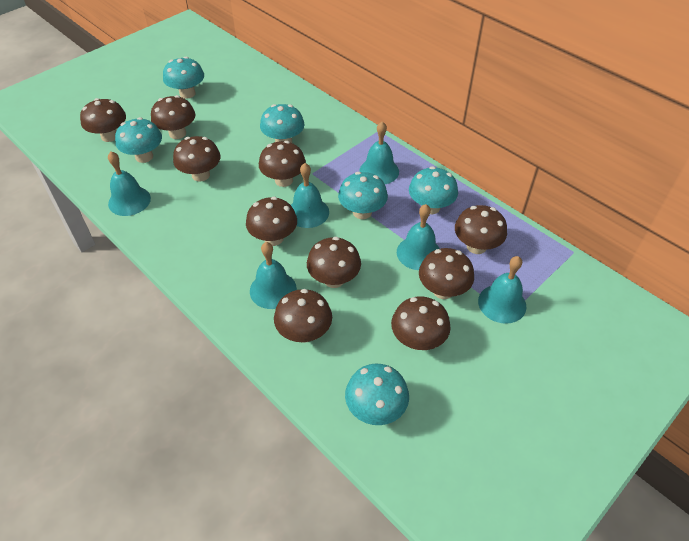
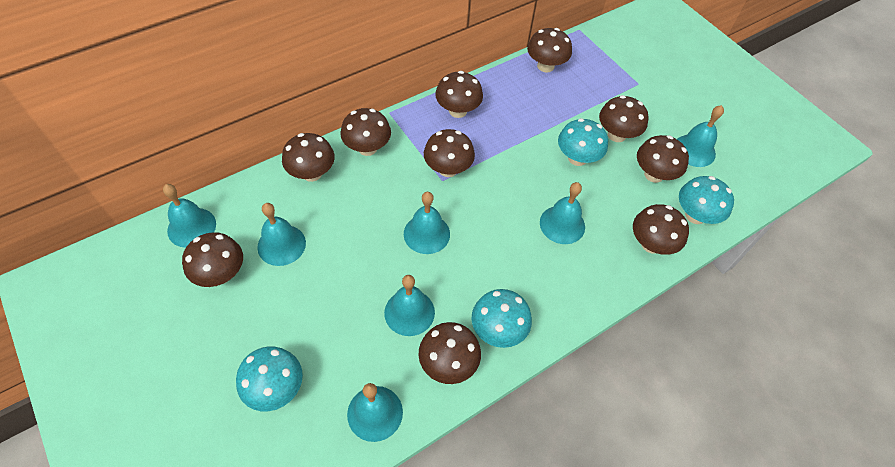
turquoise bell: [108,152,151,216] [250,242,297,309] [291,163,329,228] [359,122,399,184] [397,204,440,270] [478,256,526,324] = 6 -> [163,184,216,248] [257,203,306,266] [347,383,403,442] [384,275,435,336] [404,192,450,254] [540,182,585,244] [677,105,724,167] = 7
turquoise mushroom: [115,117,162,163] [163,57,204,99] [260,104,304,143] [338,172,388,219] [345,364,409,425] [409,166,458,214] = 6 -> [236,346,303,411] [472,289,532,348] [558,118,608,166] [679,176,734,224] = 4

